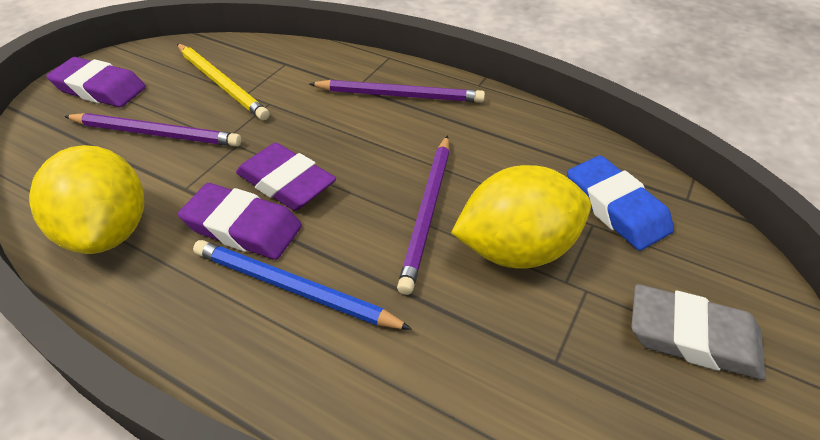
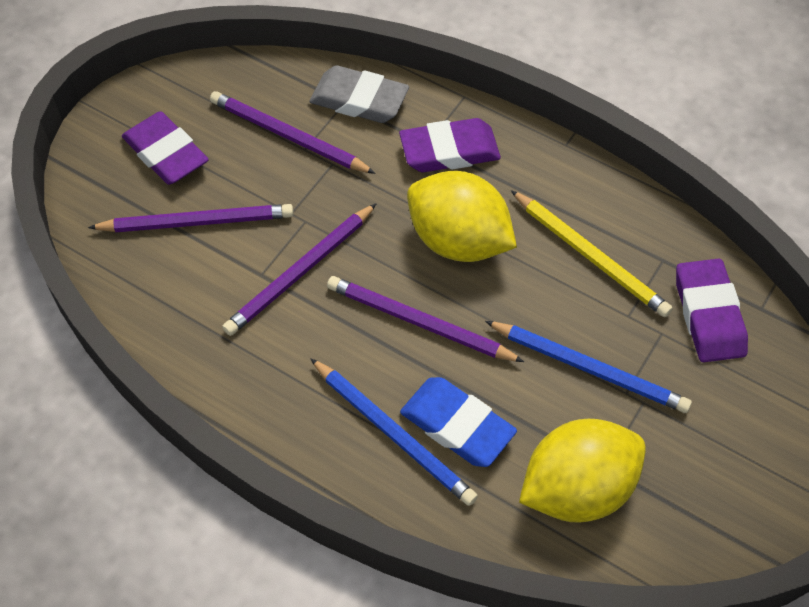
blue pencil: [193,240,412,330] = 1 -> [310,358,478,506] [485,321,692,413] = 2
purple pencil: [64,113,242,147] [309,80,485,103] [397,135,450,295] = 3 -> [88,204,293,232] [210,91,376,174] [222,203,377,336] [327,276,524,362] = 4

